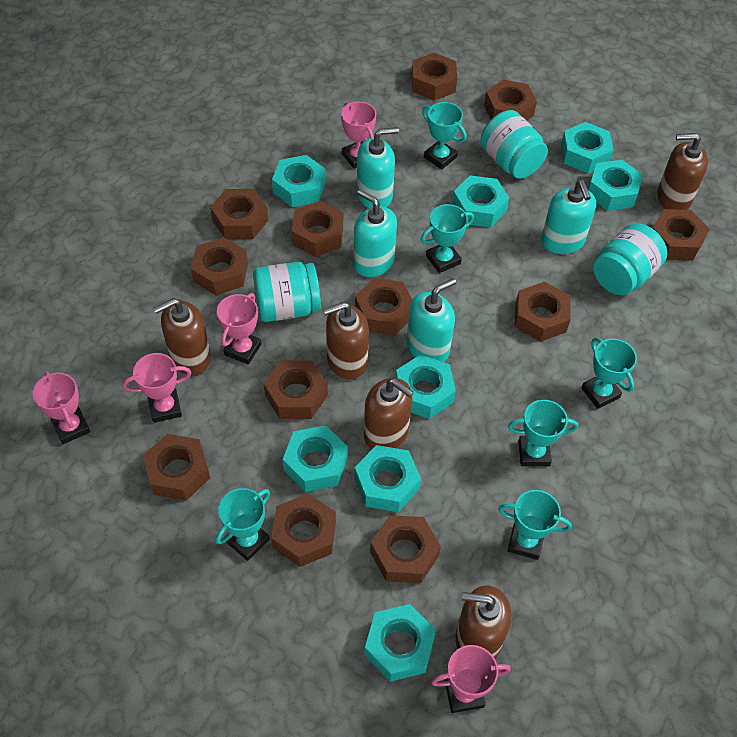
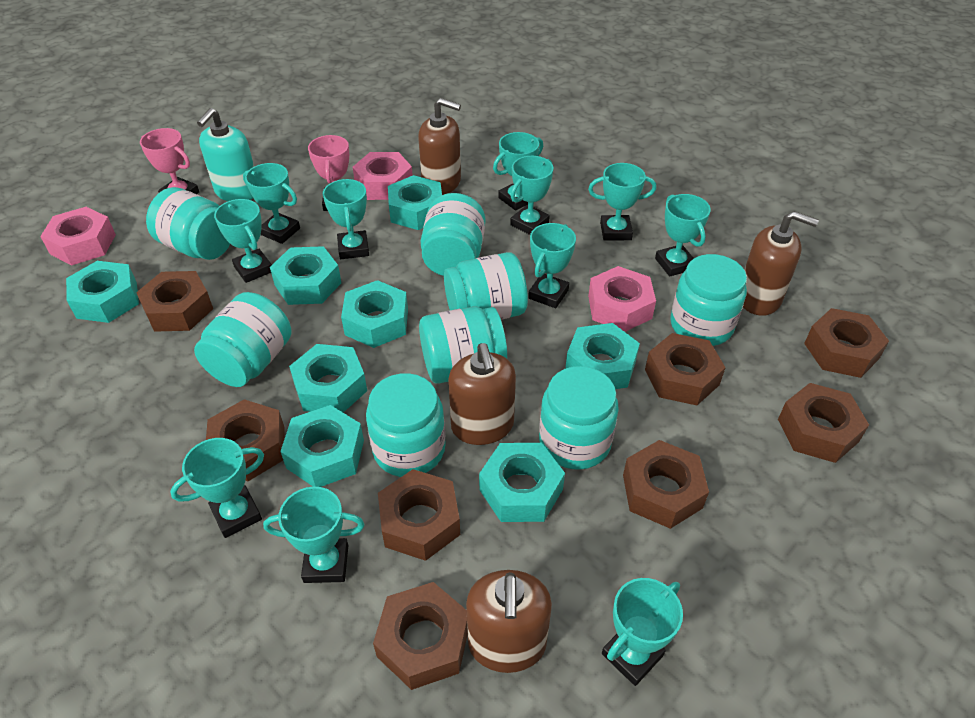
brown nut: [143,434,210,501] [191,237,248,296] [210,189,268,239] [264,360,328,419] [271,494,336,567] [291,201,343,257] [355,278,412,336] [370,515,441,583] [412,53,457,101] [484,79,537,121] [515,282,570,342] [652,209,709,261] = 12 -> [136,271,213,332] [206,399,285,481] [373,582,468,690] [378,469,460,561] [623,440,709,529] [645,333,726,405] [778,383,869,463] [804,308,889,378] = 8
brown soap dispenser: [153,298,211,376] [323,302,369,380] [364,378,414,449] [455,585,511,659] [657,133,708,210] = 5 -> [418,98,461,195] [448,343,516,445] [466,570,552,673] [743,211,819,316] = 4
pink nut: none = 0 -> [40,207,116,265] [353,152,413,200] [588,266,656,332] = 3
pink trophy: [33,371,90,444] [122,353,191,423] [217,293,261,365] [341,102,376,169] [431,645,511,713] = 5 -> [140,128,199,194] [308,135,349,211] = 2
turquoise jar: [253,262,321,322] [480,110,548,179] [593,223,667,295] = 3 -> [146,187,230,260] [194,292,291,387] [366,373,446,477] [419,306,507,384] [421,193,485,276] [444,252,528,320] [539,366,619,470] [670,254,747,346] = 8
turquoise soap dispenser: [353,189,397,277] [357,127,399,208] [407,278,456,362] [541,180,596,254] = 4 -> [197,108,254,201] = 1
turquoise trophy: [215,488,270,561] [421,204,474,273] [422,102,467,169] [498,490,572,560] [508,400,578,466] [581,337,637,409] = 6 -> [170,438,264,538] [214,199,272,283] [243,163,300,244] [263,487,365,583] [323,179,369,259] [493,132,543,211] [510,156,554,235] [528,223,576,308] [588,163,656,241] [602,578,683,686] [655,194,711,276] = 11

